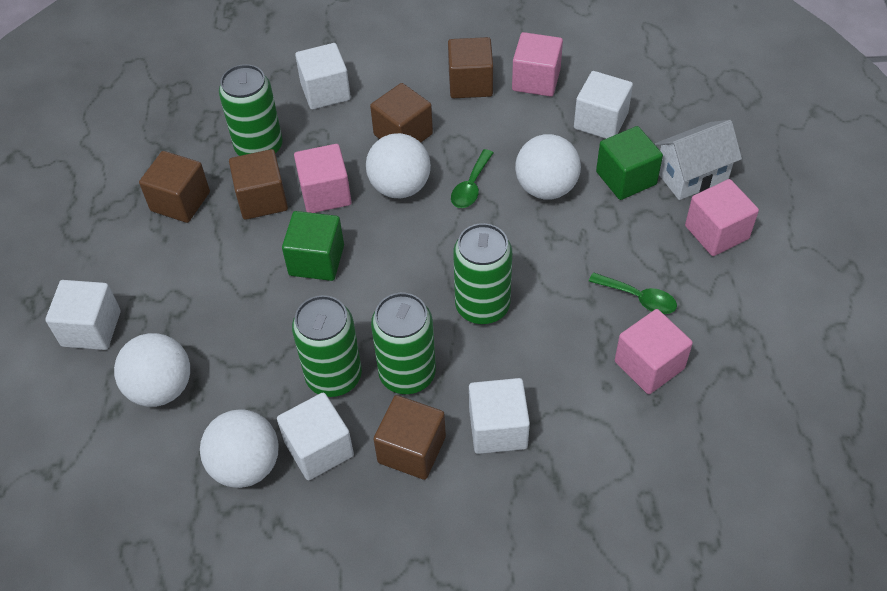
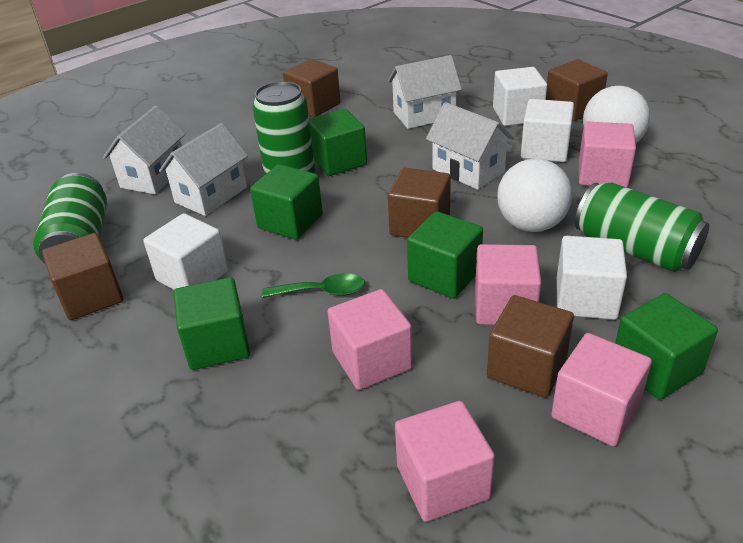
green can: [219,64,283,156] [292,295,362,397] [371,293,436,394] [453,223,512,324] = 4 -> [33,173,107,264] [253,81,315,175] [575,182,709,272] = 3
green cube: [282,211,344,281] [596,126,663,200] = 2 -> [174,277,250,370] [250,164,323,240] [309,109,367,176] [407,211,483,299] [615,293,718,400] = 5
green spoon: [451,149,493,208] [589,272,677,314] = 2 -> [262,273,365,298] = 1
pink cube: [294,144,352,213] [512,32,563,97] [615,309,693,394] [685,179,759,256] = 4 -> [327,289,413,390] [395,401,495,522] [475,244,541,325] [551,333,652,446] [579,122,636,187] = 5
white ball: [114,333,190,407] [200,409,279,488] [366,133,431,198] [515,134,581,200] = 4 -> [497,159,573,232] [583,86,650,143] = 2
white cube: [45,280,121,350] [277,393,354,480] [295,43,351,110] [469,378,530,454] [574,71,633,139] = 5 -> [144,213,228,290] [493,67,547,126] [521,99,574,162] [557,236,627,320] = 4
white house: [655,120,742,200] = 1 -> [103,105,186,194] [159,123,248,216] [388,55,462,129] [426,102,514,190] = 4

